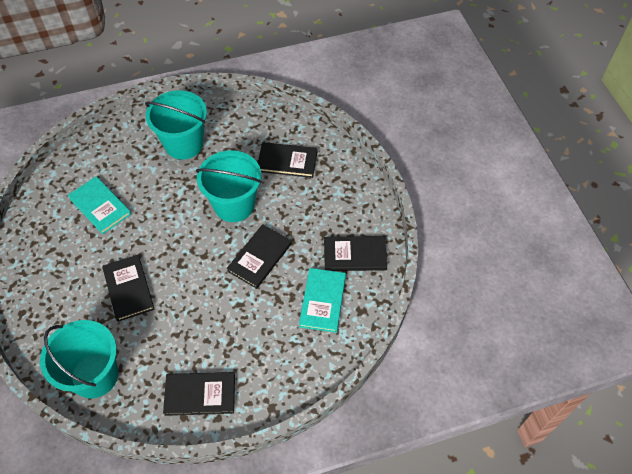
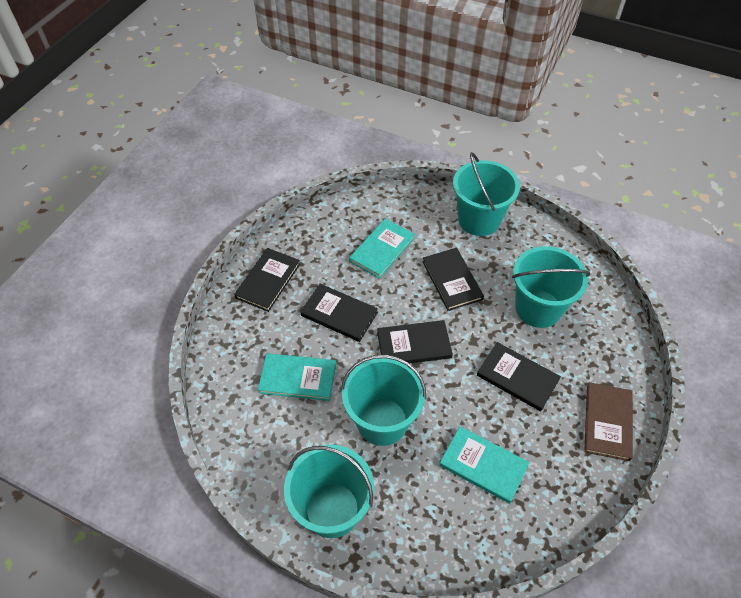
brown book: none = 0 -> [584,382,633,461] = 1
turquoise book: [68,176,131,234] [299,268,346,333] = 2 -> [258,353,336,401] [349,219,415,279] [439,426,530,504] = 3
turquoise bucket: [40,320,118,399] [145,90,207,160] [196,150,262,222] = 3 -> [284,444,374,538] [341,355,426,446] [453,152,520,236] [512,246,590,328] = 4

